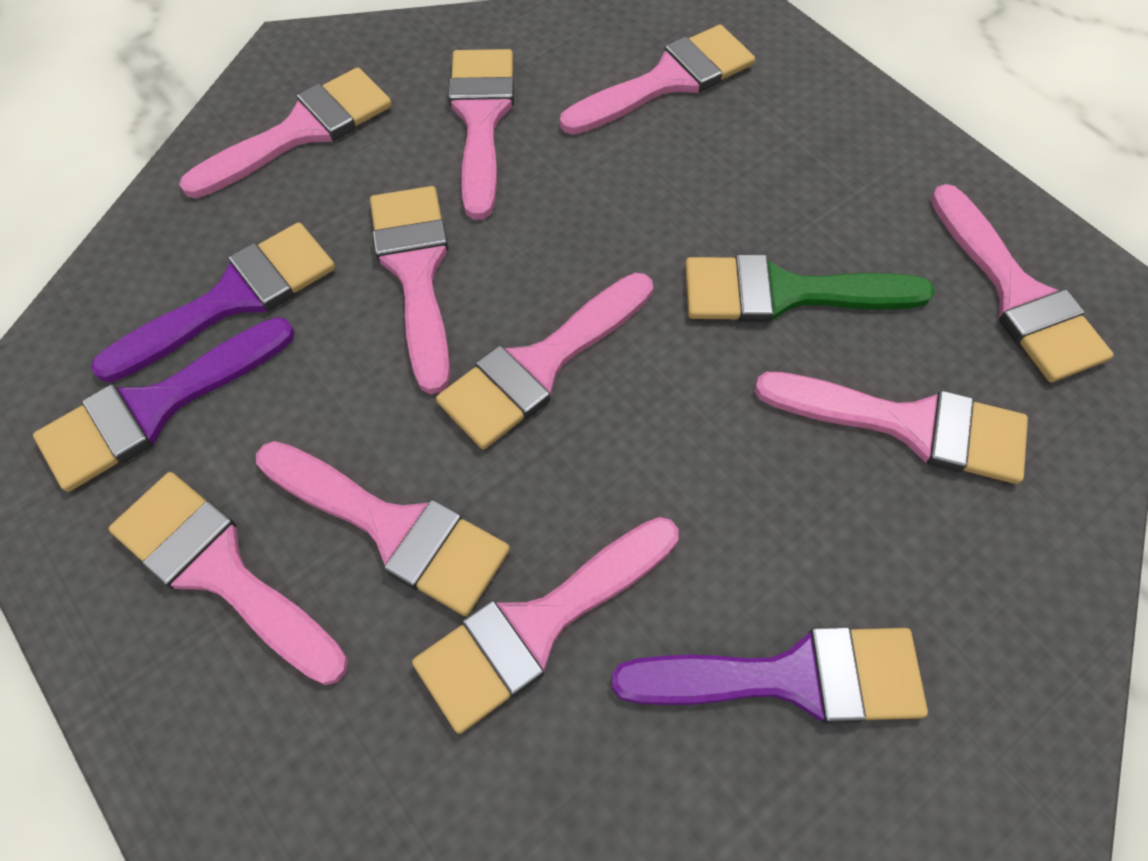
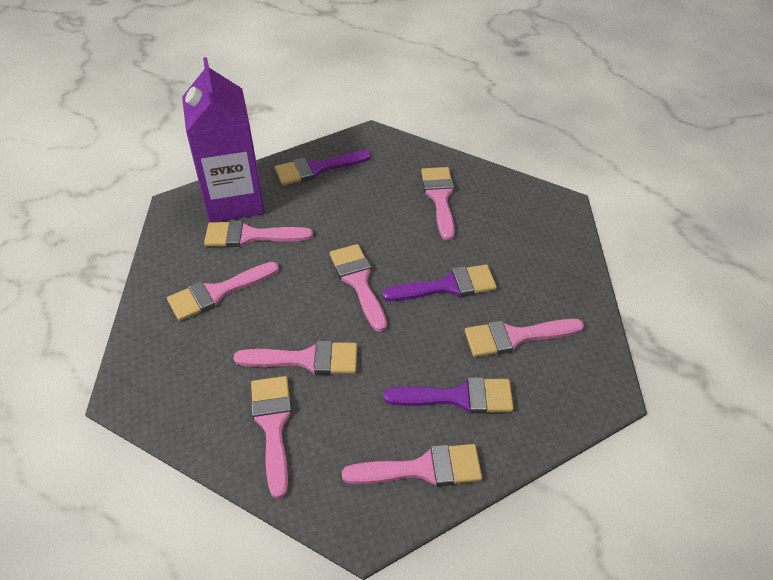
green brush: [685,254,935,322] = 1 -> none = 0
pink brush: [108,472,348,685] [179,67,392,198] [256,441,510,616] [370,186,450,394] [412,517,679,734] [436,273,653,449] [448,49,514,220] [560,25,755,134] [754,372,1028,484] [931,184,1114,382] = 10 -> [167,262,279,321] [204,220,313,247] [234,341,357,375] [251,376,292,499] [330,244,387,332] [342,444,482,487] [421,167,455,240] [465,319,584,357] = 8
purple carton: none = 0 -> [182,57,265,222] = 1

